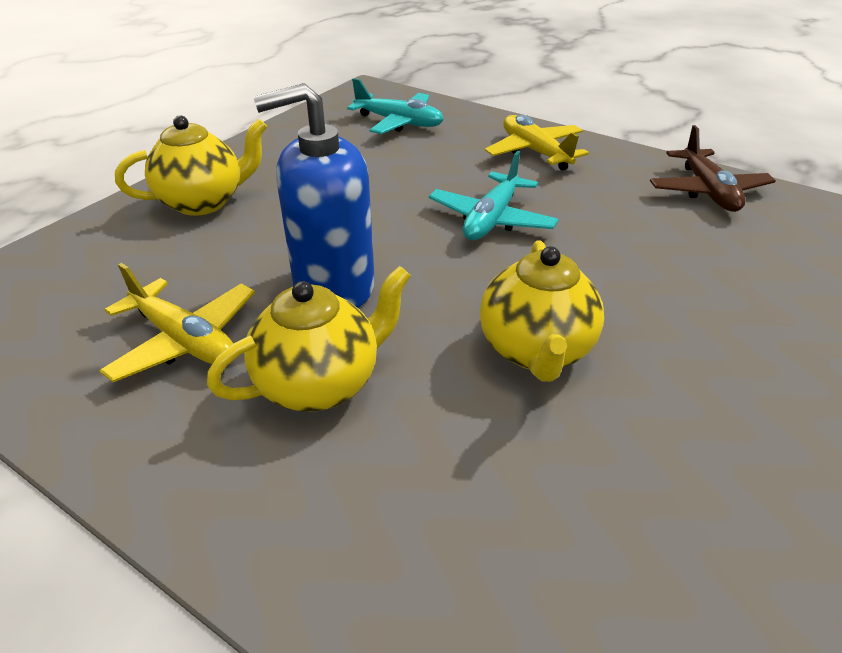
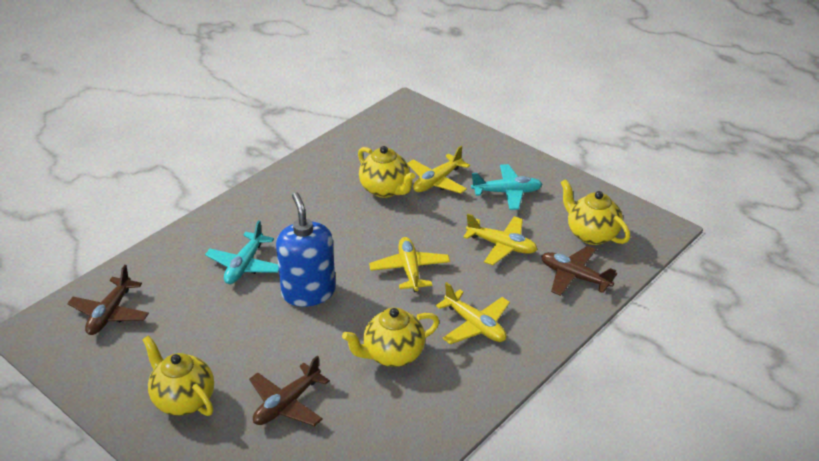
brown plane: [650,125,776,212] = 1 -> [67,265,149,335] [249,356,330,426] [541,246,617,296] = 3
yellow plane: [99,263,255,382] [485,115,589,171] = 2 -> [369,237,450,292] [407,146,470,193] [436,282,510,344] [463,214,538,265] = 4
yellow teapot: [115,115,267,216] [207,266,411,412] [480,240,604,382] = 3 -> [142,335,214,416] [342,308,440,367] [358,146,415,198] [561,179,630,245] = 4

